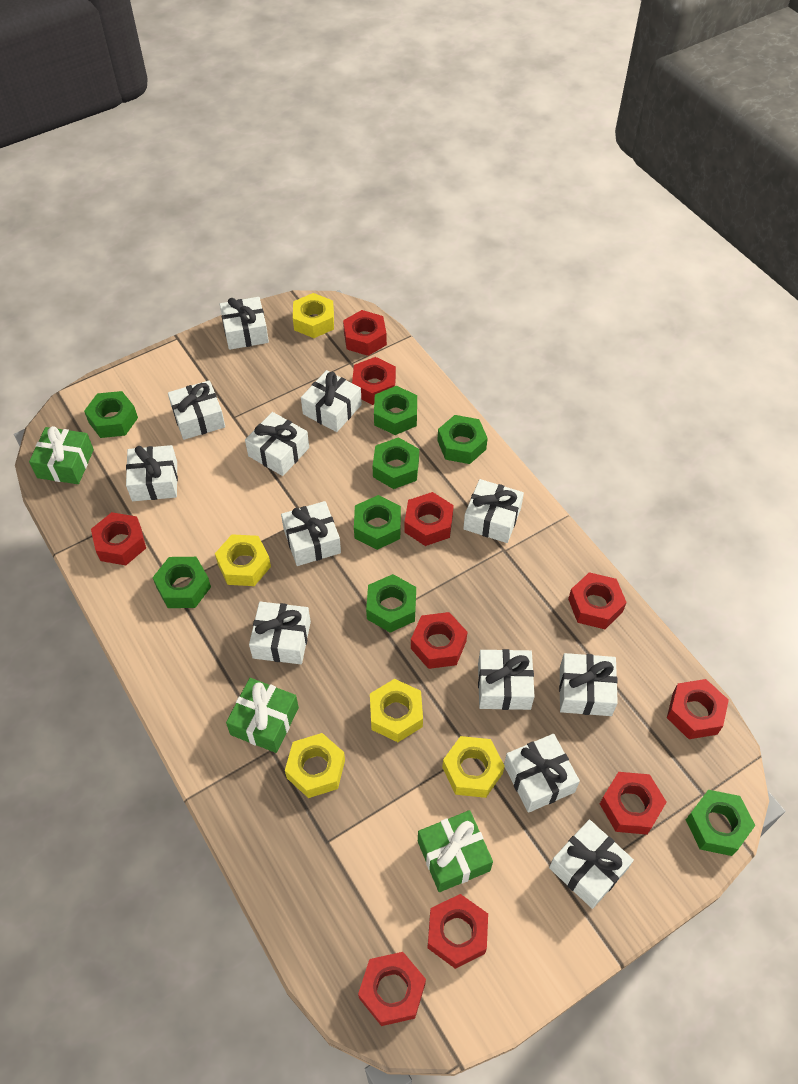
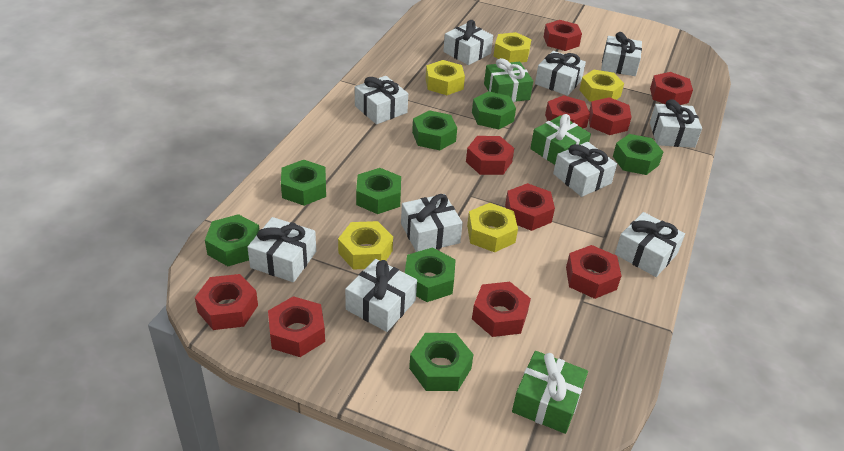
white gift: [126,445,178,501] [168,380,225,440] [220,297,269,350] [245,412,309,476] [249,602,311,664] [281,501,341,566] [301,370,362,432] [463,479,524,543] [478,649,535,710] [504,734,580,813] [549,820,634,909] [559,653,618,716] = 12 -> [247,217,316,282] [345,259,417,332] [355,76,408,124] [401,194,463,252] [443,20,493,65] [535,51,586,96] [553,142,617,197] [601,32,642,76] [615,212,685,277] [650,99,702,148] = 10

